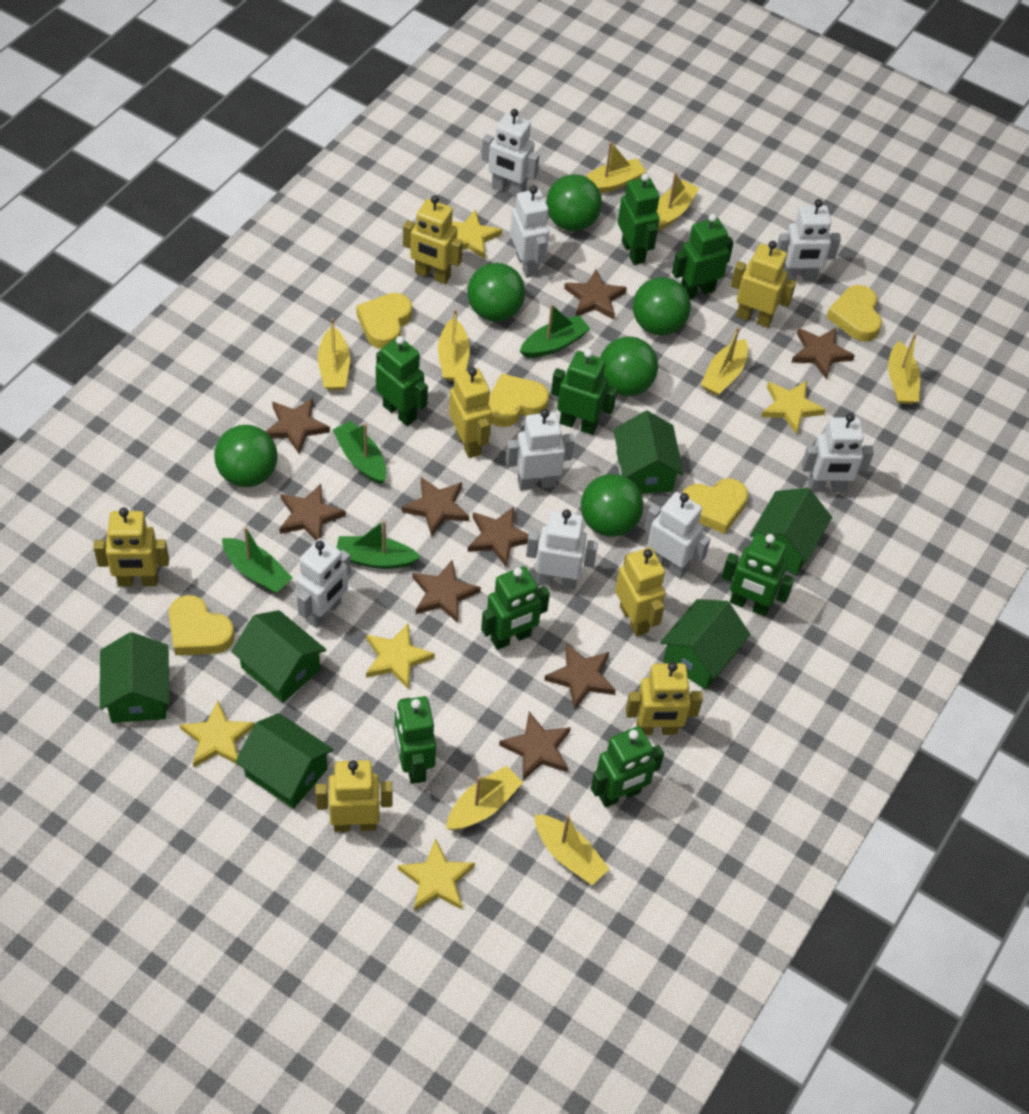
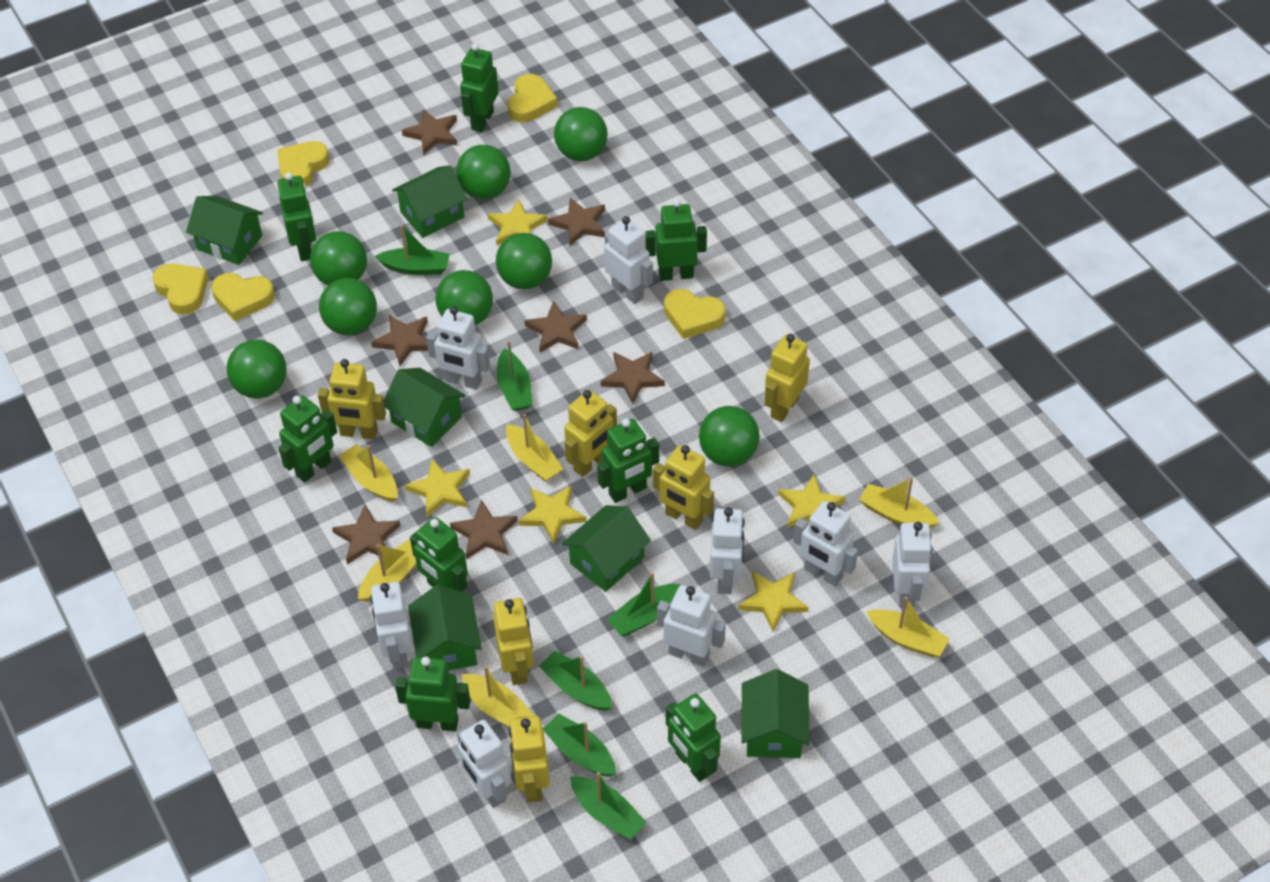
brown star: [265,398,330,454] [279,484,346,541] [402,477,469,537] [413,560,481,623] [468,507,529,567] [499,712,571,780] [544,643,616,709] [564,269,627,320] [791,328,855,379] = 9 -> [332,505,401,564] [371,315,428,366] [402,110,457,155] [450,500,518,559] [525,301,587,353] [548,197,605,246] [601,352,665,404] = 7
green ball: [214,425,278,487] [467,263,525,321] [546,174,602,231] [581,474,644,537] [600,336,658,396] [633,277,691,335] = 6 -> [227,340,287,399] [310,231,367,285] [319,278,377,336] [435,270,493,325] [456,145,511,199] [496,233,552,289] [554,107,608,161] [699,406,760,467] = 8
green boat: [222,527,293,593] [333,421,386,485] [336,520,421,569] [520,304,590,358] = 4 -> [375,225,450,275] [497,341,533,411] [539,650,612,711] [543,713,616,777] [570,772,647,840] [607,572,683,636] = 6
yellow boat: [318,318,350,390] [438,309,470,381] [446,766,523,830] [535,814,609,885] [585,141,647,193] [657,172,699,231] [701,327,748,396] [888,334,920,404] = 8 -> [339,444,398,502] [358,539,416,602] [462,666,535,727] [506,414,563,482] [859,477,939,528] [866,596,950,657] = 6
yellow robot: [93,508,169,587] [315,760,392,832] [403,195,463,284] [449,367,492,458] [615,547,665,636] [626,662,703,735] [731,241,796,328] = 7 -> [318,359,386,439] [493,598,534,685] [509,716,550,803] [564,390,617,477] [653,445,714,530] [765,334,810,422] = 6

